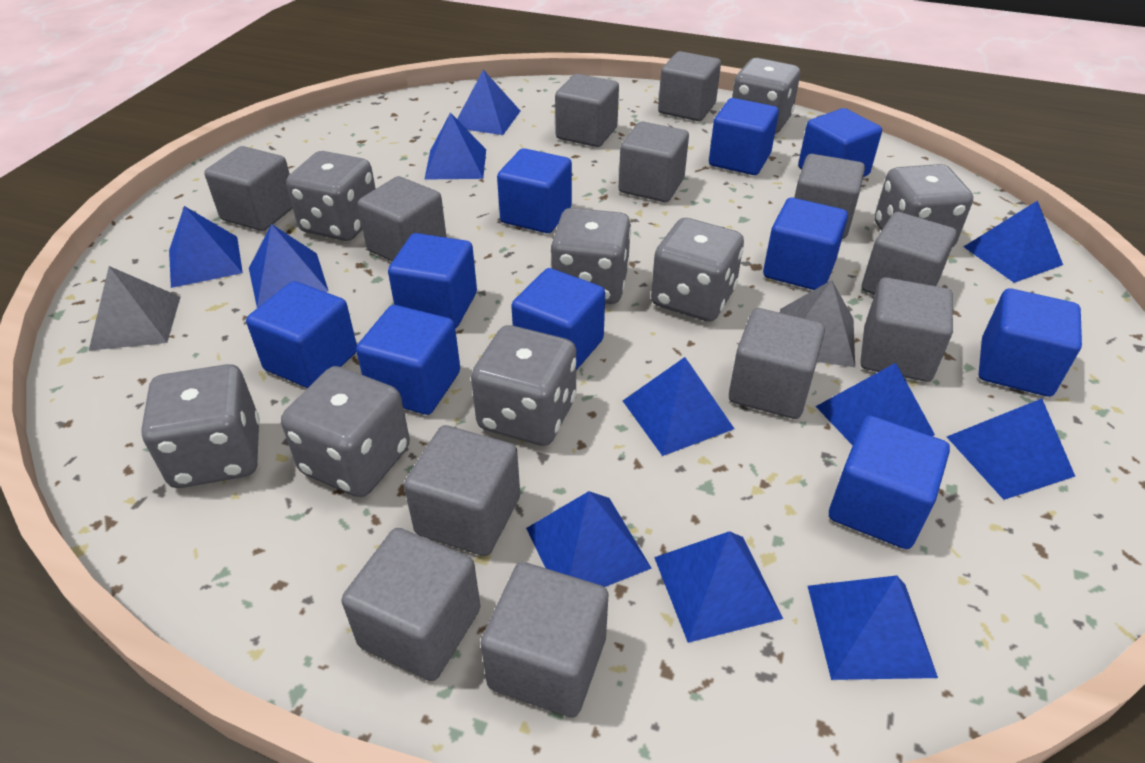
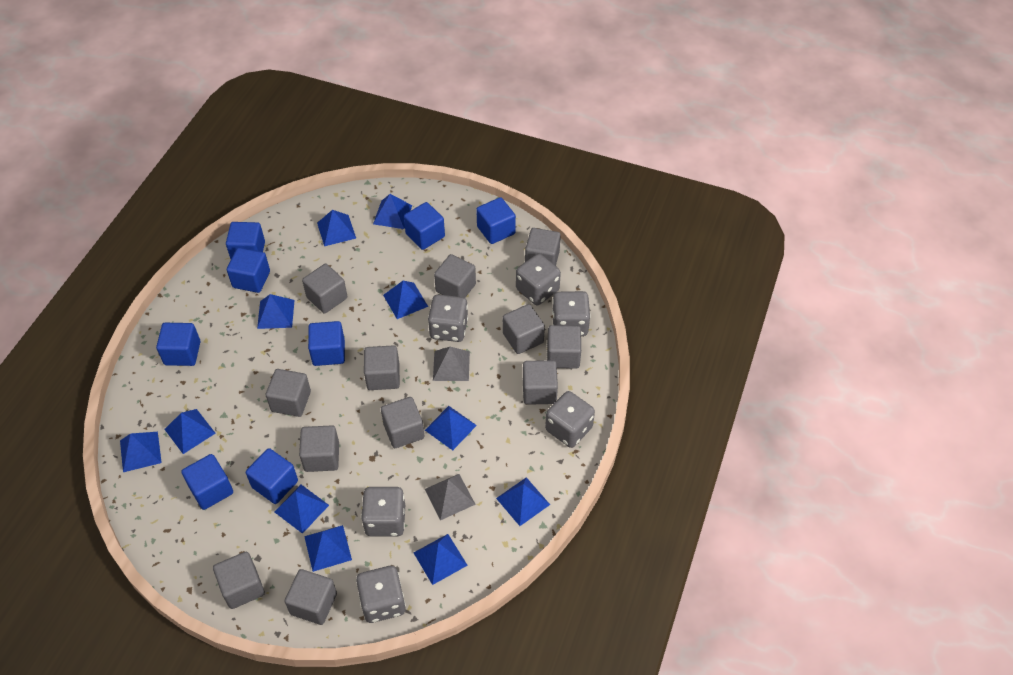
blue cube: [246,281,357,388] [356,305,460,415] [388,233,477,328] [497,148,572,233] [511,268,605,370] [709,98,779,175] [763,198,848,290] [798,108,882,177] [829,416,950,549] [979,289,1082,397] = 10 -> [156,323,200,366] [181,454,233,510] [226,222,265,259] [227,248,270,293] [246,448,298,504] [308,321,345,366] [404,202,445,250] [476,197,516,244] = 8
grey dice: [141,364,260,488] [281,366,410,497] [286,151,376,241] [471,325,576,446] [550,208,631,304] [651,218,744,321] [732,58,800,134] [875,164,973,247] = 8 -> [356,566,406,623] [361,487,405,536] [428,295,468,342] [516,254,561,305] [545,391,595,448] [552,291,590,336] = 6

